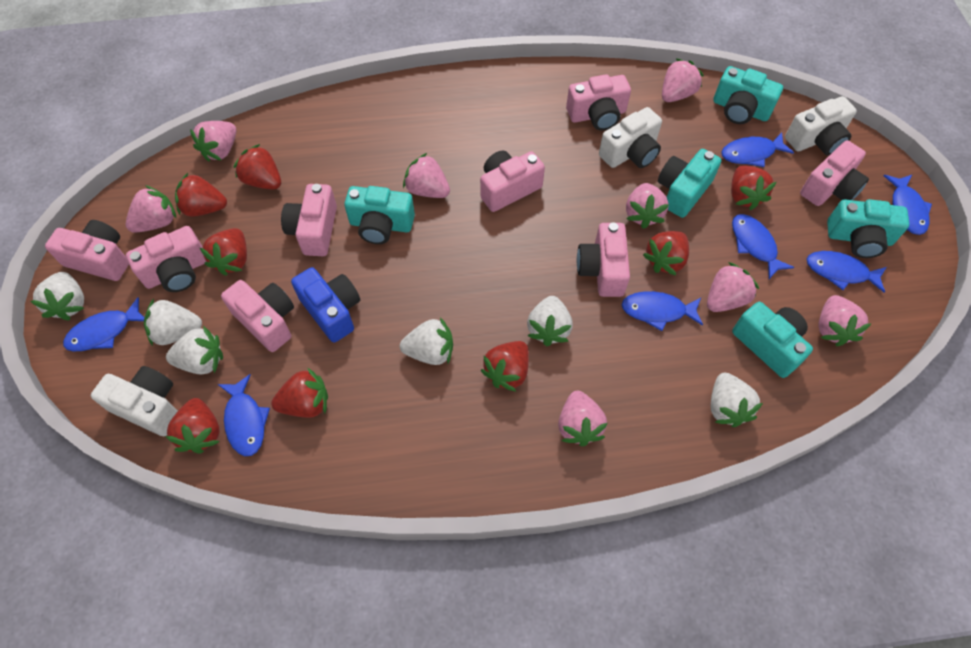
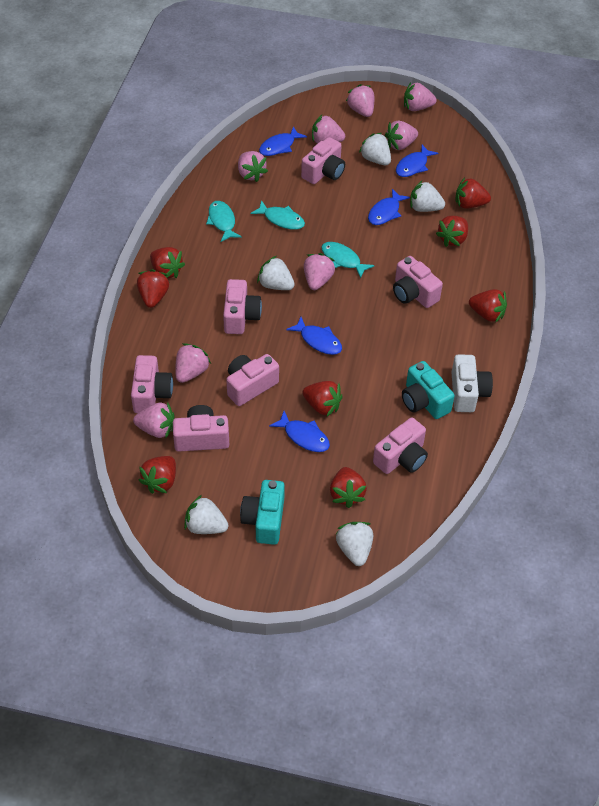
blue camera: [291,267,360,343] = 1 -> none = 0
blue fish: [63,297,145,351] [218,374,270,456] [622,291,703,331] [722,132,794,167] [732,214,794,279] [807,251,887,293] [884,175,932,235] = 7 -> [259,126,307,156] [269,411,330,452] [286,317,342,355] [368,189,410,225] [396,145,438,177] = 5
pink camera: [45,220,129,281] [126,226,207,292] [221,280,294,352] [281,184,337,256] [480,151,545,212] [566,74,631,131] [577,223,630,297] [800,140,869,206] = 8 -> [131,355,173,413] [173,405,229,452] [223,279,262,334] [226,354,279,406] [301,137,345,184] [373,418,428,474] [393,256,443,308] = 7
turquoise camera: [344,186,415,244] [658,149,721,218] [713,66,783,124] [732,302,813,378] [827,199,909,258] = 5 -> [240,480,285,545] [402,361,455,419] = 2
turquoise fish: none = 0 -> [206,201,242,242] [250,200,305,230] [321,242,374,279] = 3
white camera: [91,366,178,436] [599,107,662,168] [785,96,857,156] = 3 -> [451,354,493,412] = 1
white strawberry: [30,272,84,321] [144,299,202,346] [166,326,223,375] [400,317,453,365] [527,296,573,346] [711,373,763,427] = 6 -> [184,495,229,534] [257,256,295,290] [335,522,373,566] [359,133,391,165] [410,180,445,212] = 5

